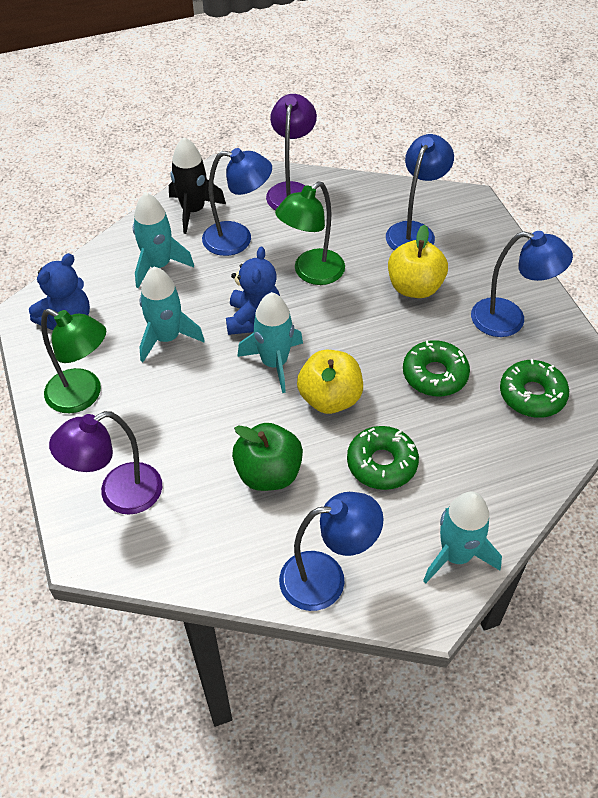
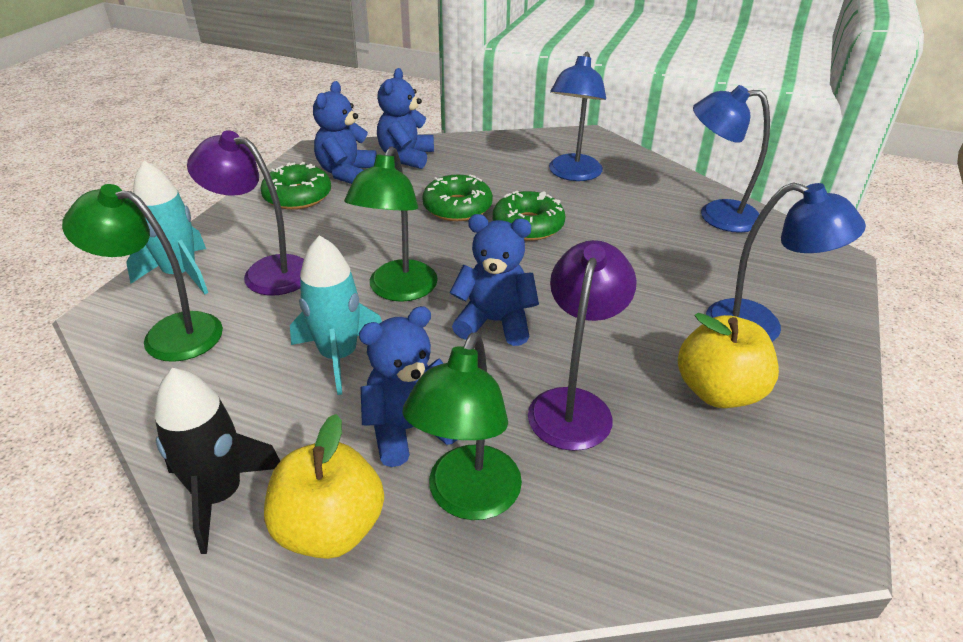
blue lamp: [202,148,272,256] [279,492,384,611] [386,134,454,250] [471,231,573,337] = 4 -> [549,52,606,181] [693,85,770,233] [706,182,866,342] = 3
blue teddy bear: [29,253,90,330] [226,246,280,335] = 2 -> [313,81,377,184] [359,306,457,467] [377,68,434,169] [450,214,539,346] = 4
green apple: [232,423,303,491] = 1 -> none = 0
green lamp: [41,309,106,413] [275,181,345,285] = 2 -> [62,184,223,362] [344,146,438,302] [402,332,522,520] = 3
turquoise rocket: [133,193,194,288] [139,267,205,362] [237,292,303,393] [423,492,502,583] = 4 -> [126,161,208,294] [290,235,382,395] = 2

